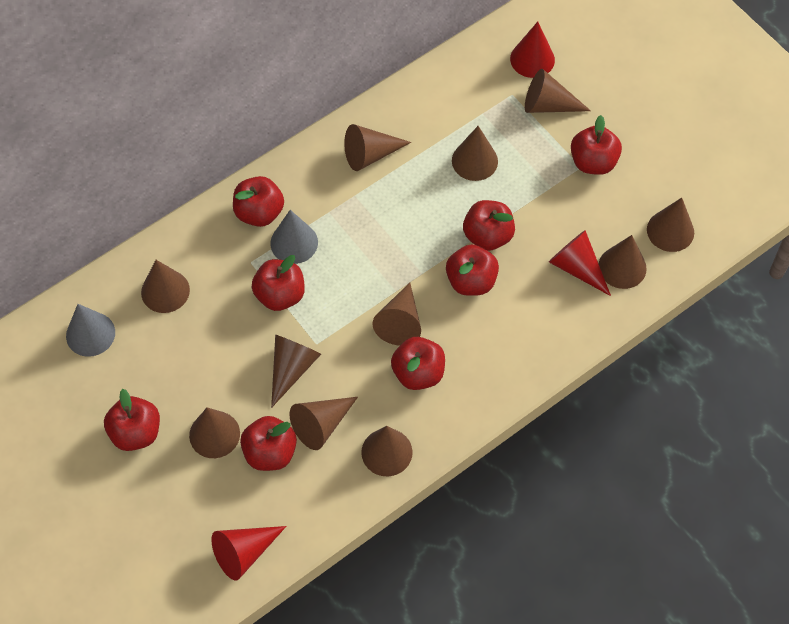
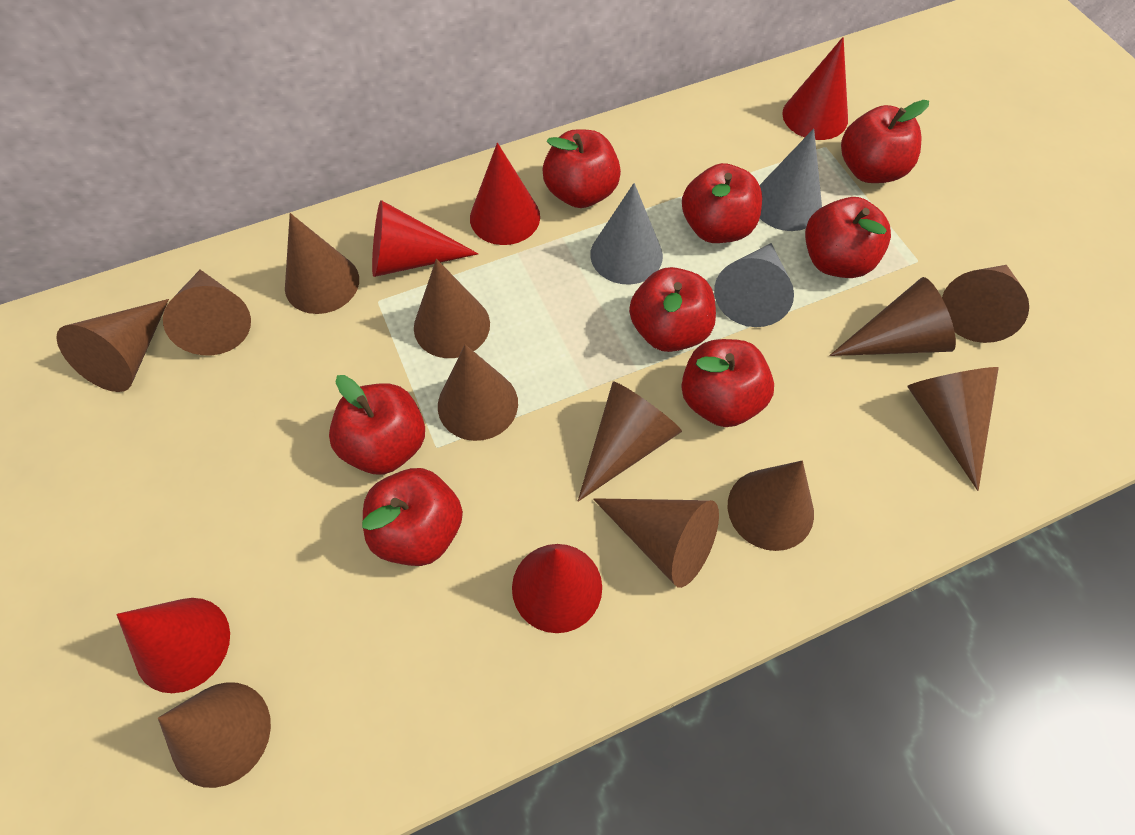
brown cone: [141,260,190,313] [189,408,240,458] [271,335,321,408] [289,397,358,450] [344,124,411,171] [361,426,412,476] [372,283,421,345] [452,126,498,181] [525,69,591,113] [599,235,647,289] [647,198,694,252] = 11 -> [56,299,169,392] [158,682,271,788] [163,270,251,355] [285,213,359,314] [414,259,490,358] [438,344,518,441] [578,382,682,502] [593,498,719,588] [728,461,814,551] [829,277,956,356] [907,367,999,491] [942,265,1029,343] = 12
grey cone: [66,304,115,357] [271,210,318,264] = 2 -> [590,183,663,284] [714,243,794,327] [759,129,822,231] = 3
red cone: [211,526,287,581] [510,22,555,78] [549,230,611,296] = 3 -> [116,598,230,693] [372,200,478,277] [470,143,540,245] [512,544,602,633] [782,37,848,140] = 5

